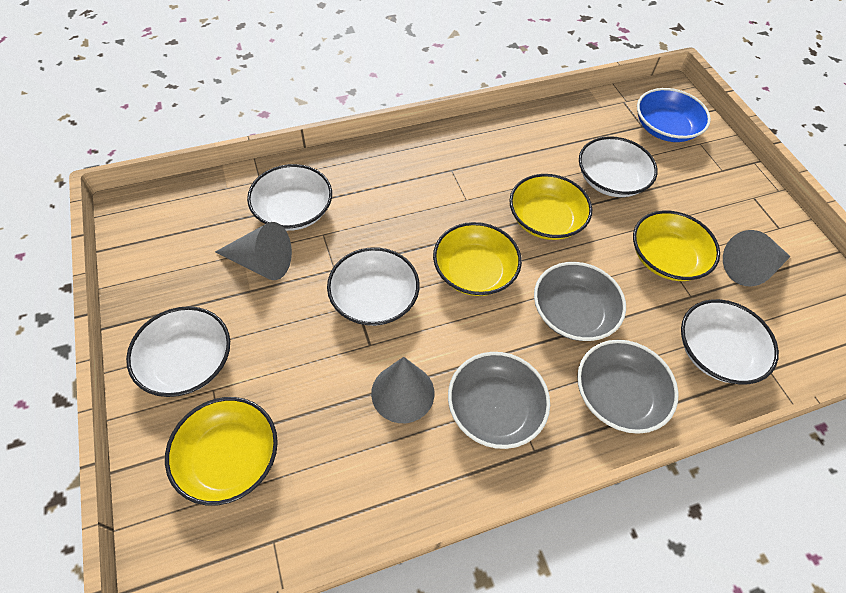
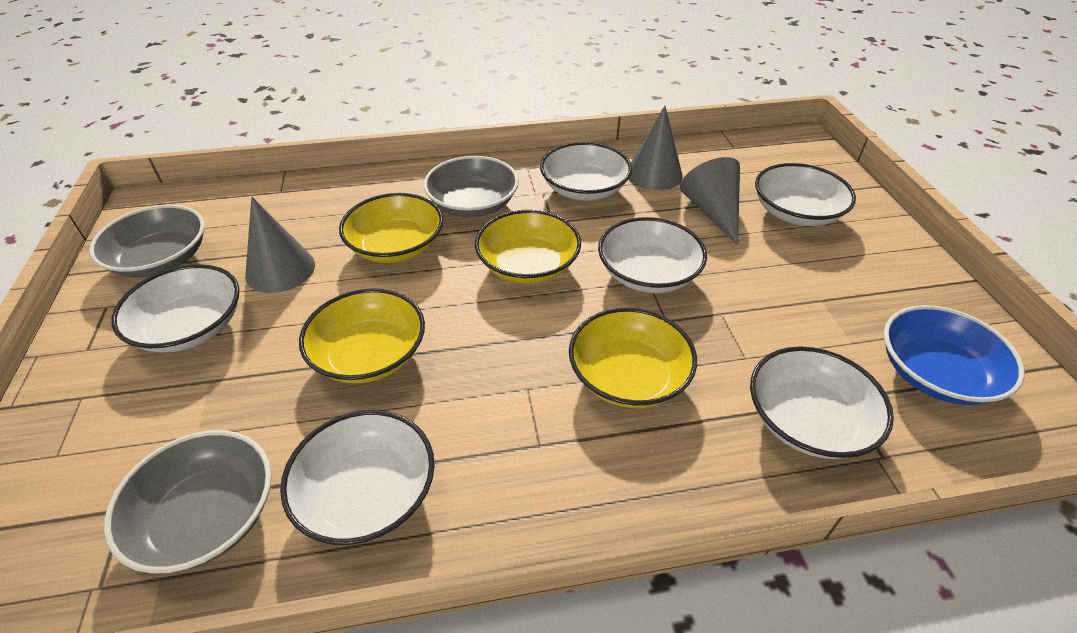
white bowl: [126,306,230,397] [247,164,332,231] [327,247,420,326] [579,136,658,197] [681,299,779,385] = 5 -> [111,264,240,352] [280,410,435,545] [540,142,632,201] [598,217,707,293] [750,346,894,459] [755,163,856,226] = 6

